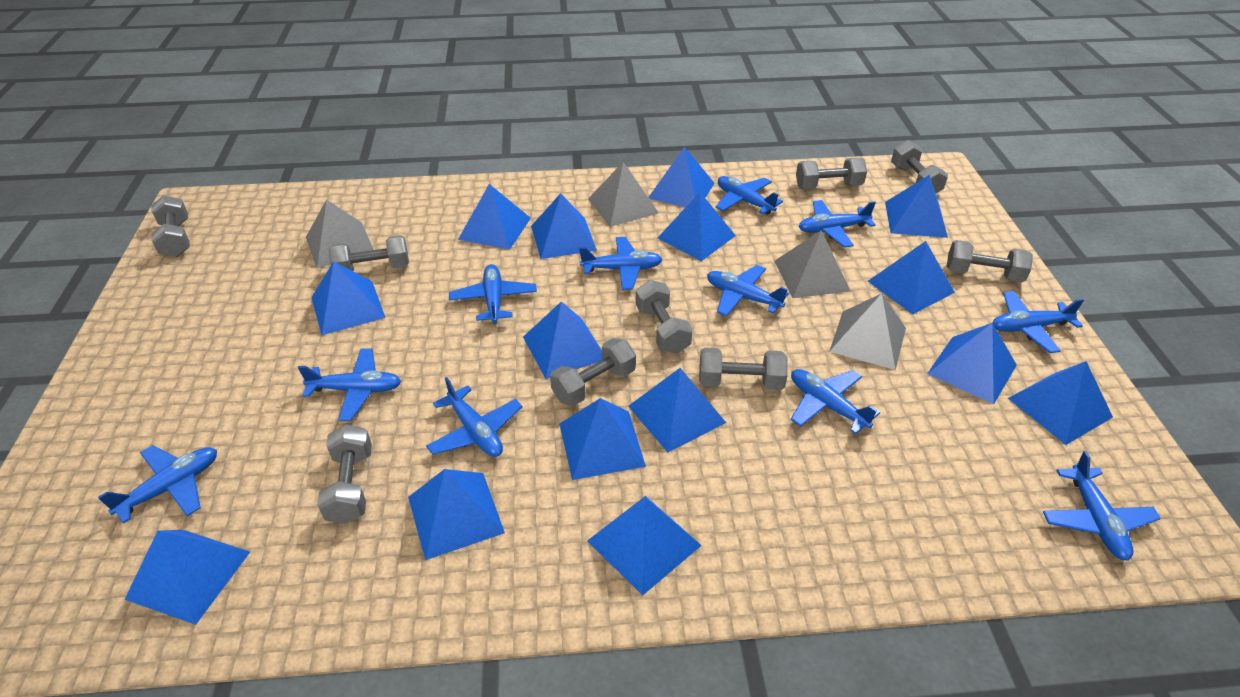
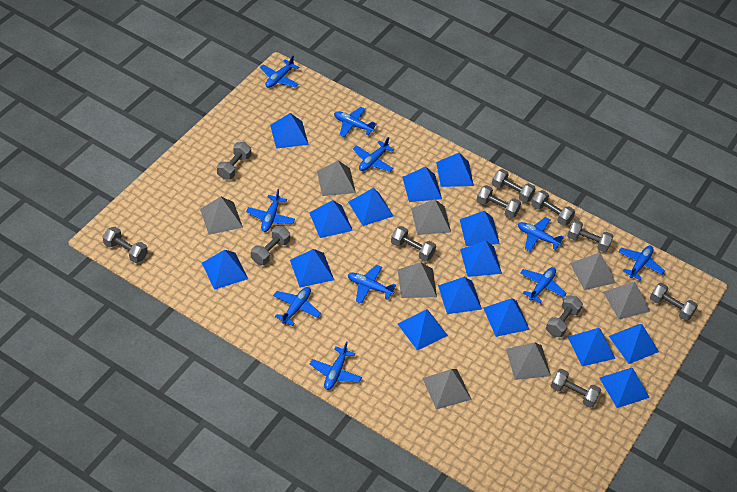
blue plane: [98,445,217,524] [298,348,401,421] [426,377,522,457] [449,264,537,324] [579,237,663,290] [707,265,789,316] [715,176,783,215] [791,369,880,434] [798,200,876,247] [993,291,1084,353] [1043,451,1161,561] = 11 -> [246,189,295,232] [260,55,299,88] [273,287,321,326] [310,342,362,390] [334,107,377,137] [348,265,396,304] [353,137,394,172] [518,217,564,251] [520,267,567,303] [618,246,665,280] = 10
grey dumbbell: [151,195,190,257] [317,424,372,524] [328,235,409,271] [550,338,636,406] [636,280,693,354] [699,347,788,390] [796,158,867,189] [891,140,948,193] [947,240,1033,282] = 9 -> [103,227,148,263] [217,142,251,180] [251,226,290,265] [391,226,436,262] [476,185,521,218] [492,169,536,203] [531,190,575,226] [546,295,583,337] [551,369,601,408] [567,220,613,252] [650,283,698,321] = 11
grey pyramid: [306,200,374,268] [588,162,659,227] [774,230,851,298] [829,293,906,370] = 4 -> [200,197,243,235] [317,160,356,196] [398,262,437,298] [411,199,451,235] [422,369,472,409] [506,342,551,380] [570,253,616,290] [603,281,651,319] = 8

